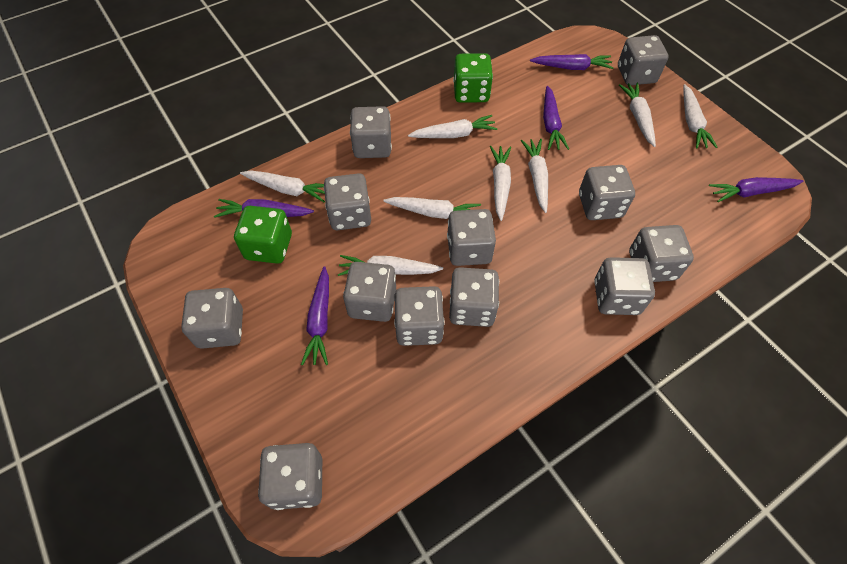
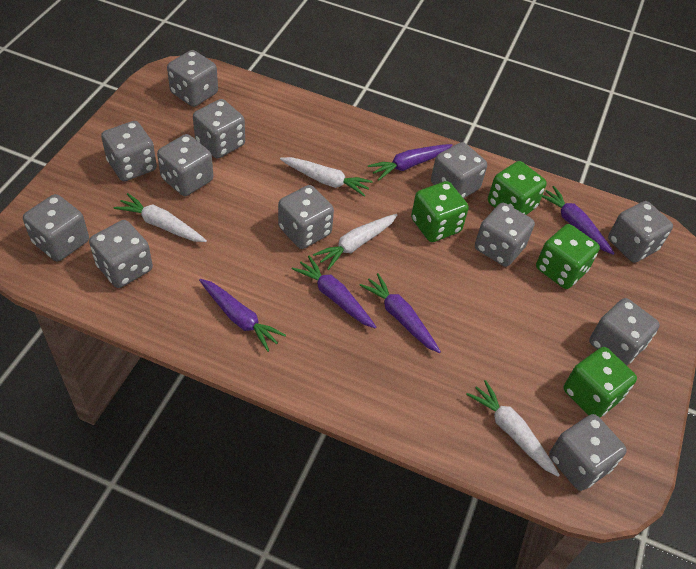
green dice: [234,206,292,264] [453,53,493,103] = 2 -> [411,181,469,242] [488,161,547,215] [536,224,600,289] [564,347,637,418] = 4
white carrot: [240,171,325,202] [338,255,443,276] [383,197,481,219] [408,115,498,138] [490,146,511,221] [521,139,548,213] [619,83,656,147] [683,84,717,148] = 8 -> [114,193,207,242] [280,157,373,197] [313,214,397,270] [466,380,560,477] = 4

